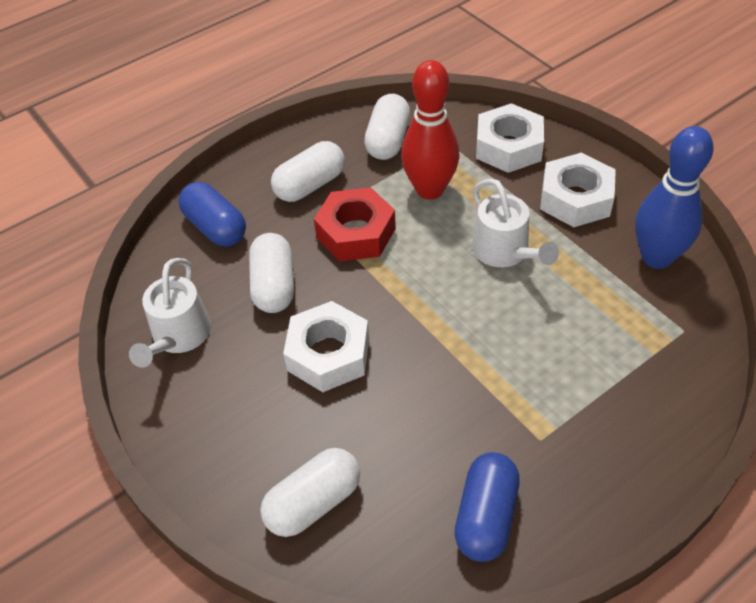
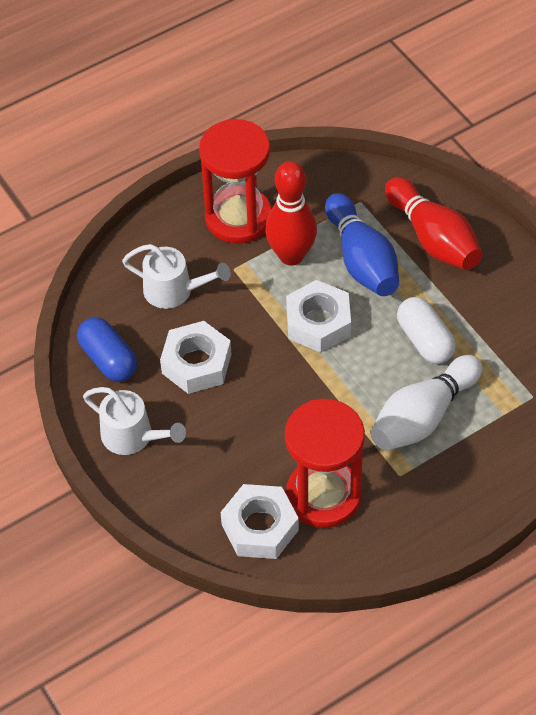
blue capsule: [178,182,246,247] [454,452,520,562] = 2 -> [77,317,137,382] = 1
red bowling pin: [401,60,460,200] = 1 -> [265,161,317,266] [385,177,482,270] = 2
red hourglass: none = 0 -> [199,119,272,244] [285,399,365,528] = 2
red nut: [314,187,396,261] = 1 -> none = 0
white bowling pin: none = 0 -> [370,355,483,451] = 1
white capsule: [249,233,294,313] [260,448,360,537] [271,141,345,202] [364,94,410,160] = 4 -> [397,297,456,364] = 1

